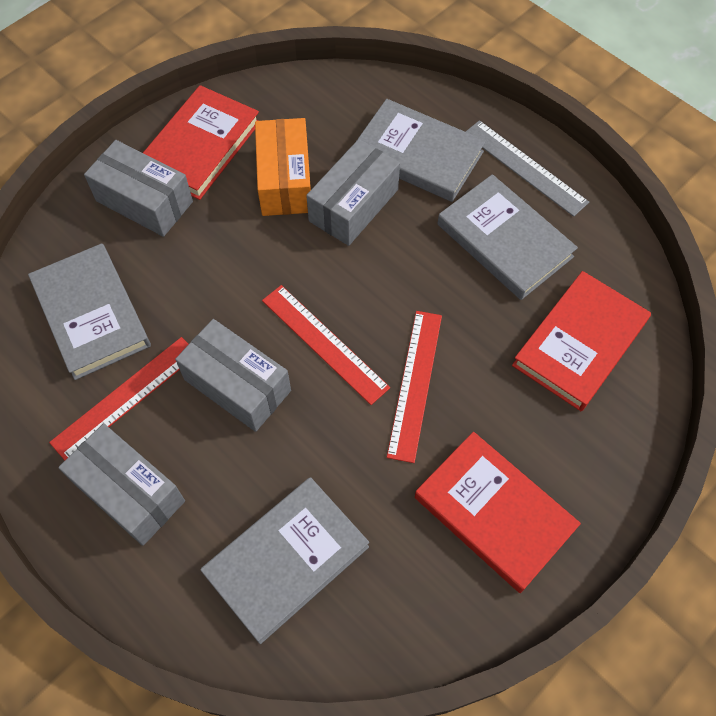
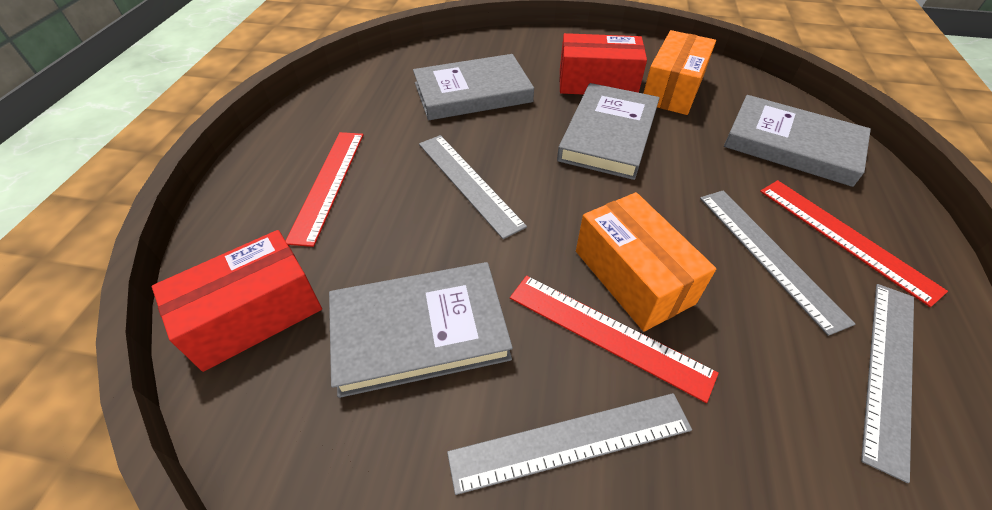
grey box: [58,424,185,546] [84,140,193,237] [175,319,291,432] [306,139,400,246] = 4 -> none = 0
grey ruler: [466,120,589,217] = 1 -> [419,135,527,239] [447,393,692,495] [700,191,855,336] [861,284,914,483] = 4
orange box: [255,118,311,216] = 1 -> [576,192,716,332] [643,30,716,115] = 2
red book: [143,85,259,200] [415,432,581,593] [512,271,651,411] = 3 -> none = 0
red box: none = 0 -> [152,230,322,372] [559,33,647,95] = 2

